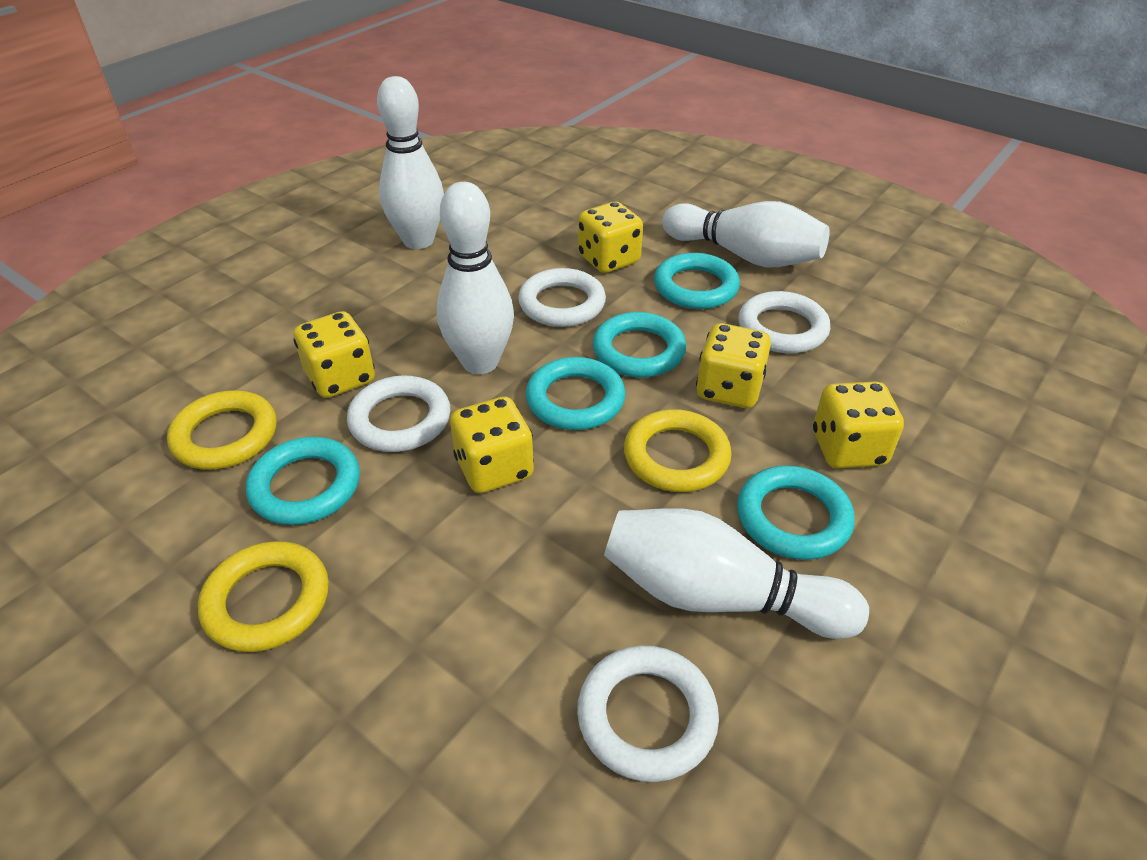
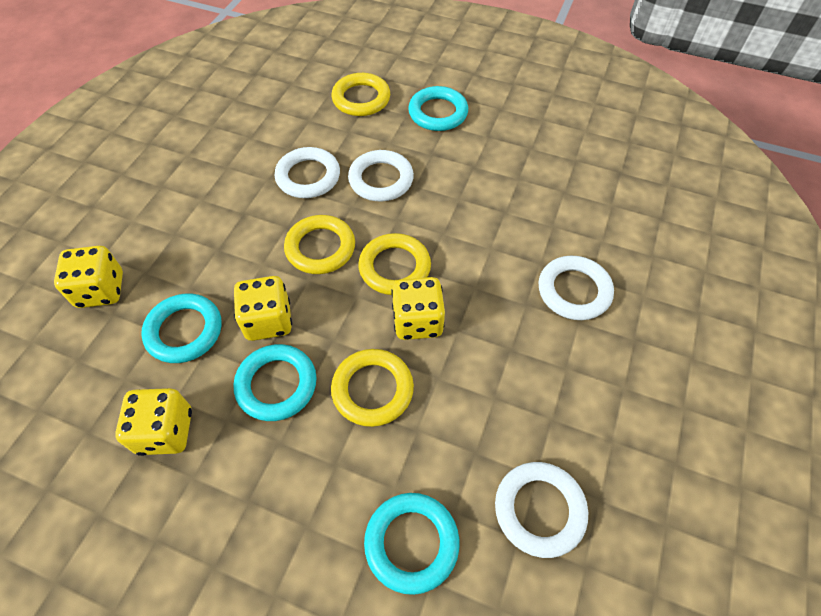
turquoise ring: [246,437,360,525] [526,357,626,430] [593,312,686,378] [654,253,740,309] [737,466,855,560] = 5 -> [141,293,221,363] [234,344,317,421] [364,493,459,595] [408,86,468,131] = 4
white bowling pin: [377,76,444,249] [437,182,514,374] [604,508,869,639] [662,201,830,267] = 4 -> none = 0
yellow dice: [293,311,375,398] [450,397,534,493] [578,202,643,273] [696,323,771,408] [813,381,904,468] = 5 -> [54,246,123,308] [115,388,192,456] [234,276,292,341] [391,277,445,340] = 4
yellow ring: [167,390,277,470] [198,541,329,652] [624,409,732,492] = 3 -> [284,215,355,274] [331,349,414,427] [332,73,390,116] [358,233,431,295] = 4

